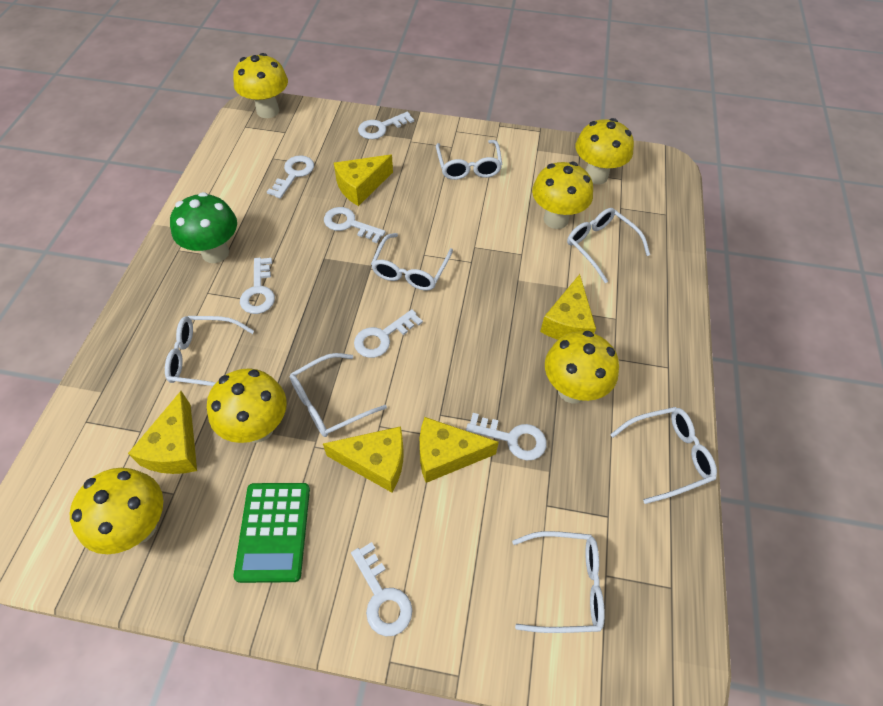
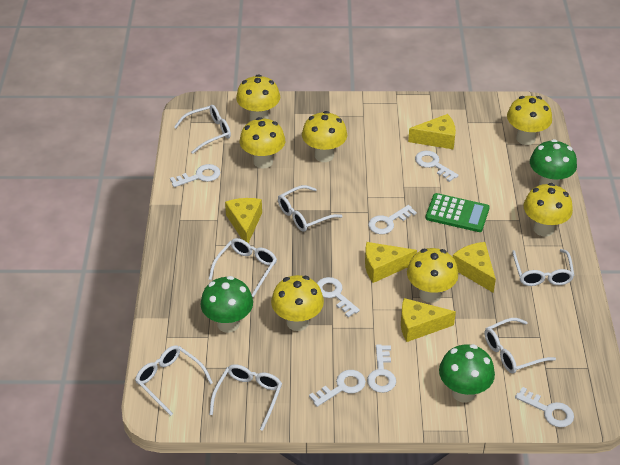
green mushroom: [170,192,237,263] = 1 -> [201,276,253,333] [439,344,495,403] [530,139,577,186] = 3
yellow mushroom: [70,468,163,554] [207,368,287,443] [233,53,288,118] [532,162,593,229] [545,331,619,403] [576,118,634,184] = 6 -> [236,74,280,121] [240,117,285,169] [271,275,324,331] [302,111,347,162] [407,248,458,303] [507,96,552,145] [524,183,573,236] = 7

